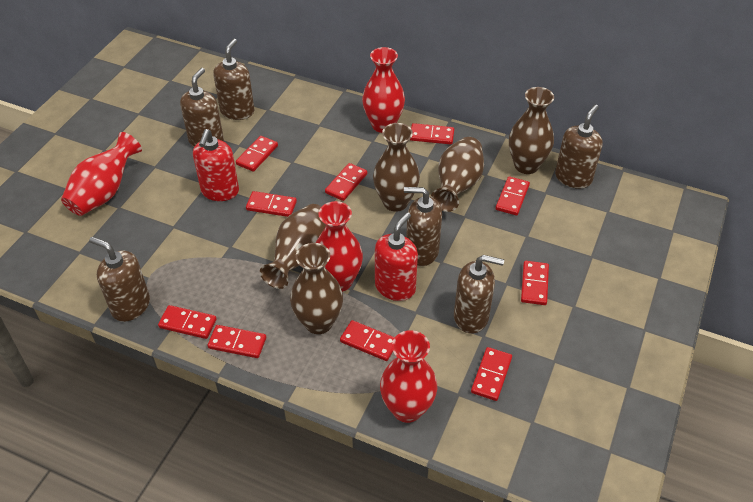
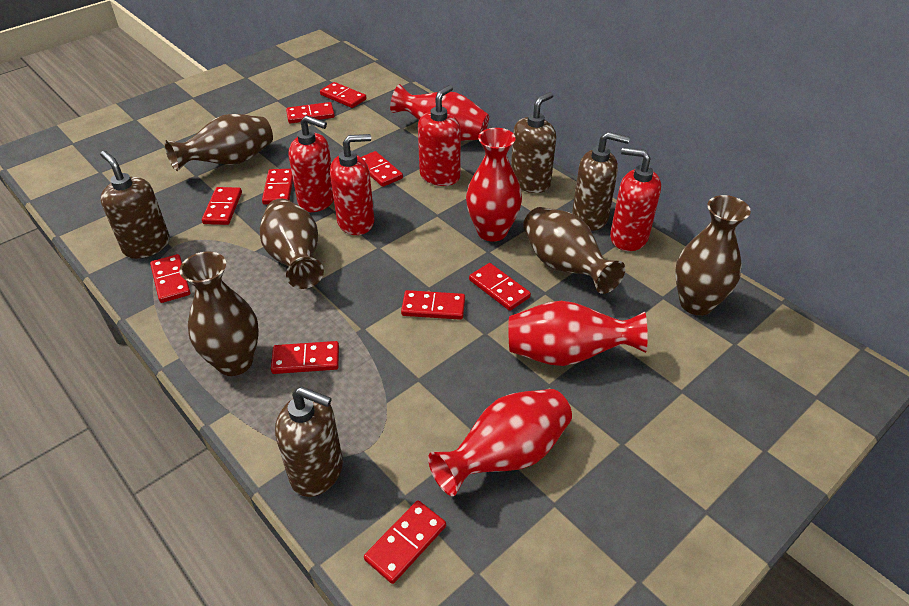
brown soap dispenser: [89,237,150,322] [180,68,224,147] [213,39,254,120] [404,187,442,266] [454,255,504,334] [555,105,603,189] = 6 -> [100,151,170,259] [275,387,343,497] [511,92,556,193] [572,132,630,231] = 4
red soap dispenser: [193,129,239,201] [375,212,418,301] = 2 -> [289,115,334,212] [330,134,374,235] [418,85,461,186] [610,147,661,251] = 4

